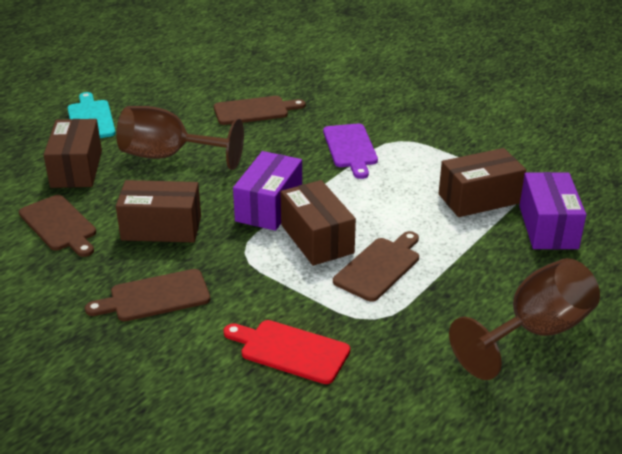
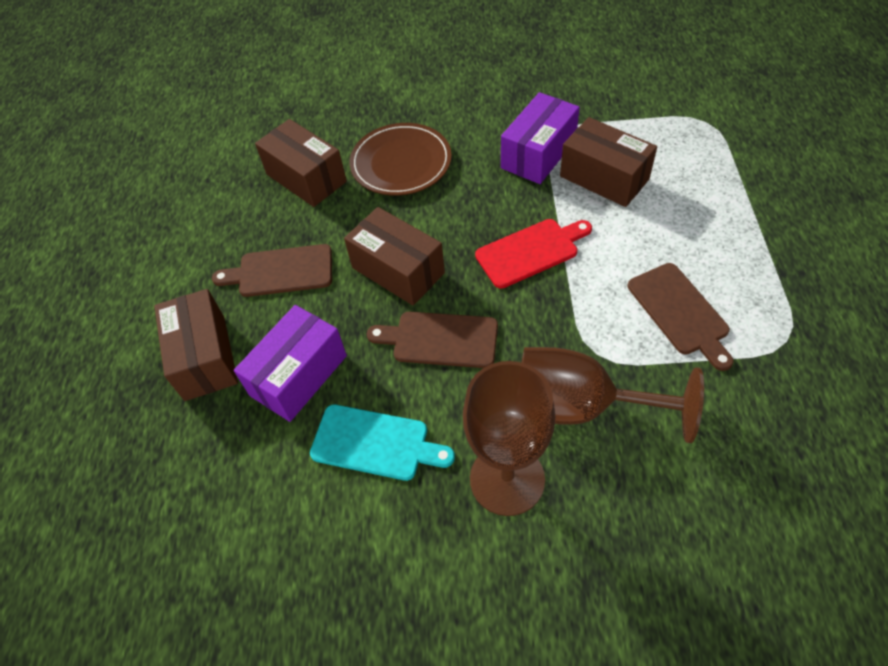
brown cutting board: [19,195,96,257] [85,269,210,321] [214,96,306,125] [333,231,419,302] = 4 -> [212,244,332,297] [367,312,498,368] [628,263,734,371] = 3
brown plate: none = 0 -> [350,123,452,196] = 1
purple cutting board: [323,124,378,179] = 1 -> none = 0

